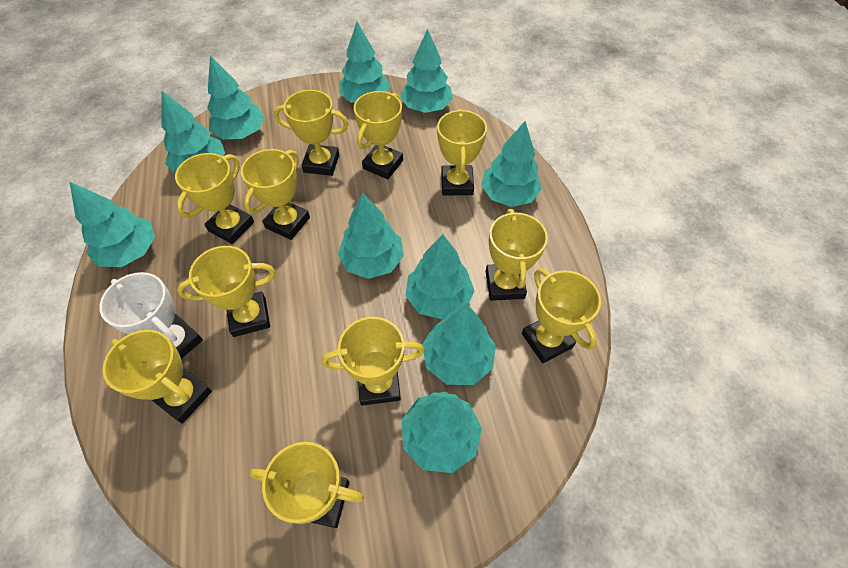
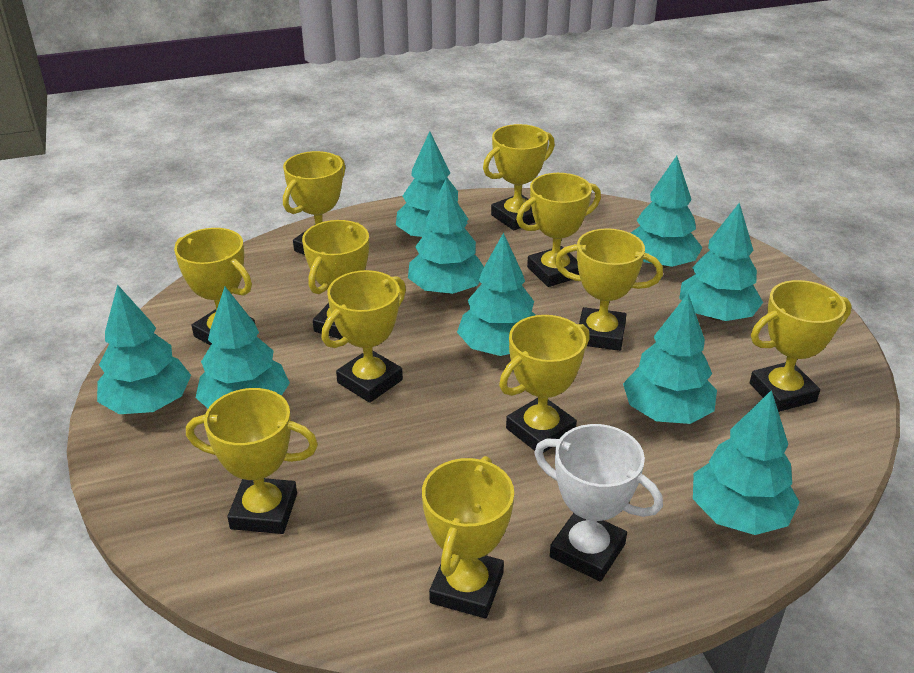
turquoise tree: [70,182,155,267] [161,91,225,173] [207,56,265,140] [338,192,404,279] [339,22,391,103] [400,29,453,113] [402,392,482,473] [406,234,475,320] [422,304,496,385] [481,121,542,207] = 10 -> [97,284,191,414] [195,287,290,408] [396,131,468,237] [408,179,484,295] [457,233,535,356] [623,294,717,424] [631,156,703,268] [679,202,763,321] [693,390,800,535] = 9

